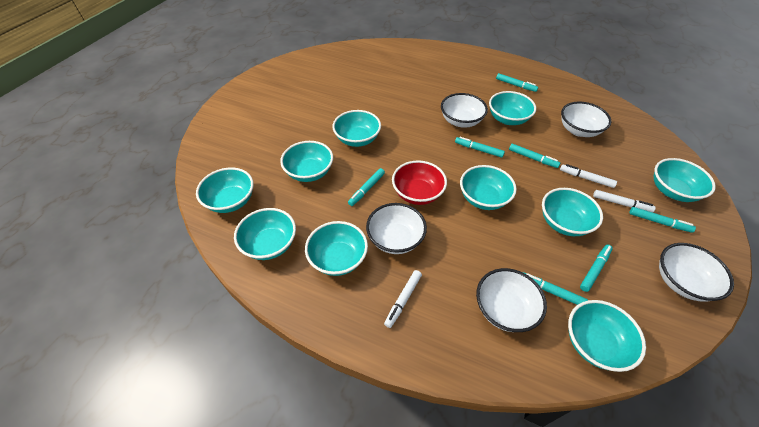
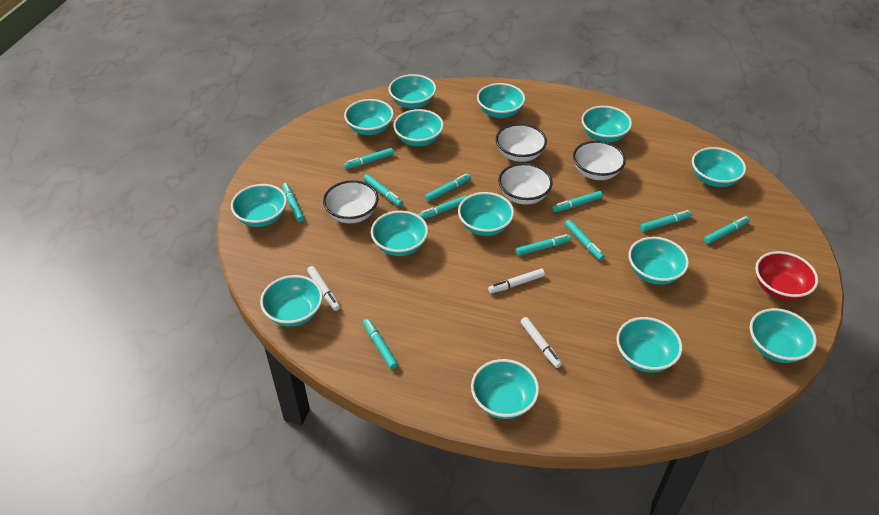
turquoise bowl: [196,168,254,213] [234,208,296,260] [280,141,333,182] [305,221,368,276] [332,110,381,147] [460,165,517,210] [489,91,536,125] [542,188,603,236] [568,300,646,372] [654,158,716,202] = 10 -> [231,184,287,227] [260,275,323,327] [344,99,394,135] [371,210,428,256] [389,74,436,109] [393,109,444,146] [458,192,514,236] [471,359,539,419] [477,83,525,118] [581,106,632,142] [616,317,682,373] [628,237,689,285] [692,147,746,187] [750,308,817,363] = 14
turquoise marker: [348,168,385,206] [455,137,505,158] [496,73,538,92] [509,144,560,168] [523,272,588,305] [580,245,613,292] [629,207,696,233] = 7 -> [282,183,304,222] [344,148,394,169] [363,174,403,206] [363,318,398,369] [418,196,467,219] [425,174,471,202] [516,234,571,256] [552,191,603,212] [565,219,605,261] [640,210,692,232] [704,216,750,244] = 11
white bowl: [366,203,427,254] [441,93,488,128] [476,268,547,332] [561,102,611,137] [659,243,734,302] = 5 -> [323,180,378,223] [496,124,547,162] [498,163,553,205] [573,141,626,180] = 4

